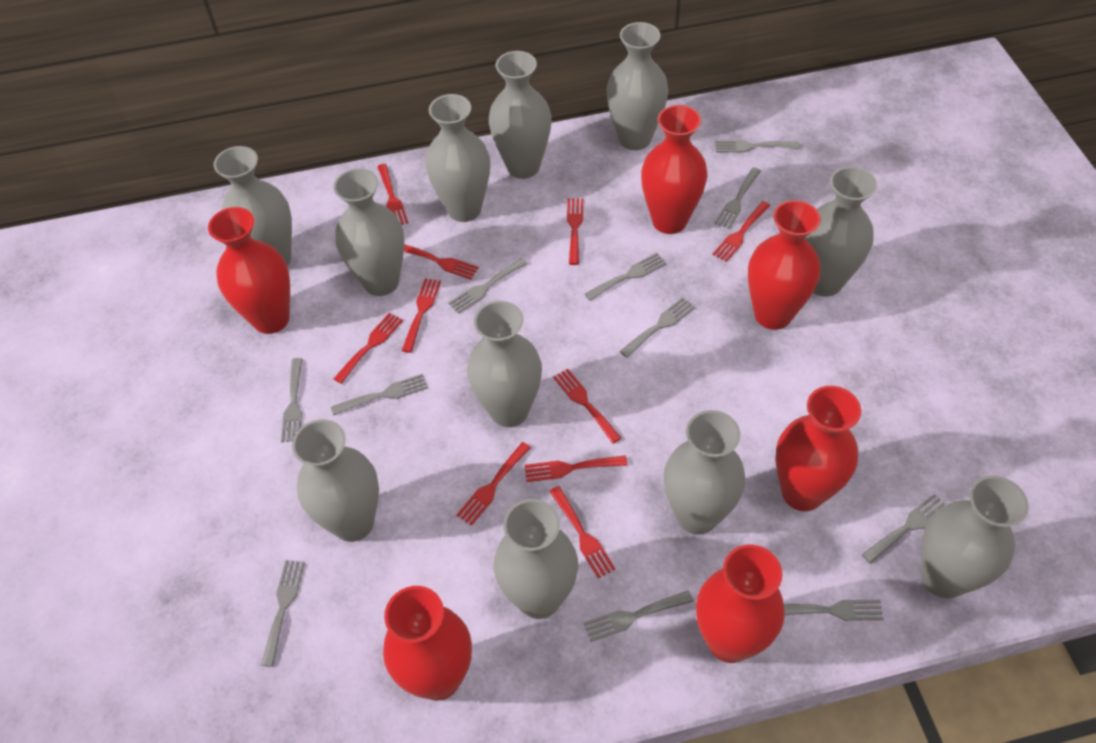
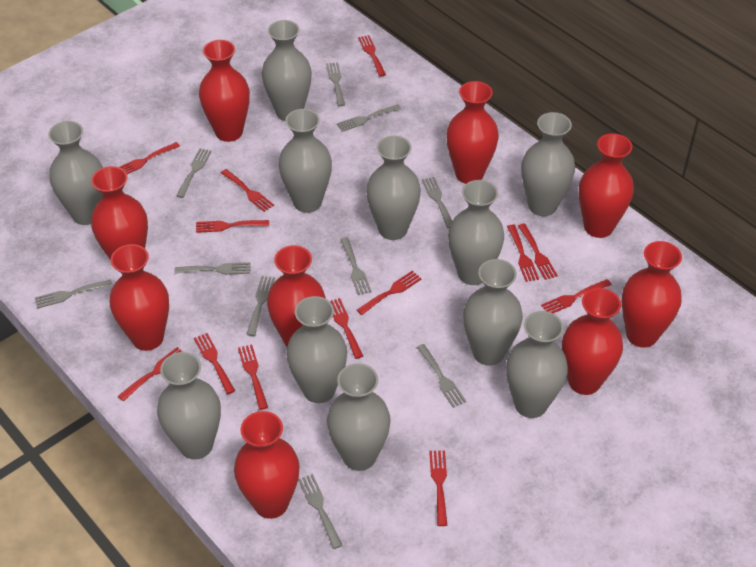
grey fork: [261,560,305,667] [281,358,302,442] [331,374,428,416] [448,258,527,314] [583,590,693,642] [585,253,666,300] [620,297,695,358] [714,167,761,229] [715,140,800,152] [784,600,884,621] [862,494,945,564] = 11 -> [35,280,113,309] [175,262,251,275] [176,148,212,198] [247,276,275,336] [298,474,342,549] [326,62,345,106] [337,105,401,132] [340,237,372,295] [417,344,466,408] [422,177,452,229] = 10
red fork: [334,313,403,384] [377,164,408,225] [402,278,441,353] [404,244,479,279] [457,442,531,526] [525,455,628,482] [549,486,615,579] [553,369,621,444] [567,198,583,265] [712,201,770,262] = 10 -> [118,347,183,401] [119,142,180,174] [194,333,235,394] [196,220,269,233] [221,169,274,212] [238,345,268,410] [330,298,363,359] [357,271,422,315] [358,35,386,77] [429,450,447,526] [507,224,539,282] [518,223,558,280] [541,279,612,313] = 13
red vase: [208,207,290,334] [383,586,472,701] [641,105,708,234] [696,545,785,663] [748,200,821,330] [775,386,861,511] = 6 -> [91,166,148,260] [110,244,169,351] [199,40,250,142] [234,411,300,519] [267,245,326,347] [446,81,499,184] [562,288,623,395] [579,133,634,238] [622,241,682,348] = 9

